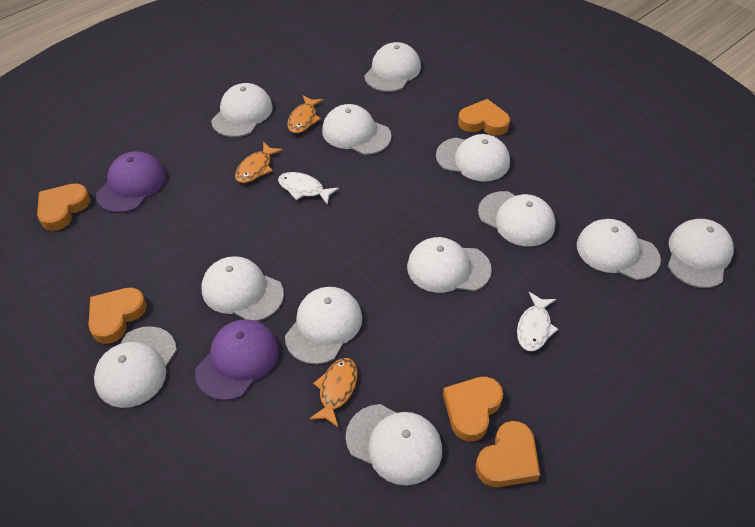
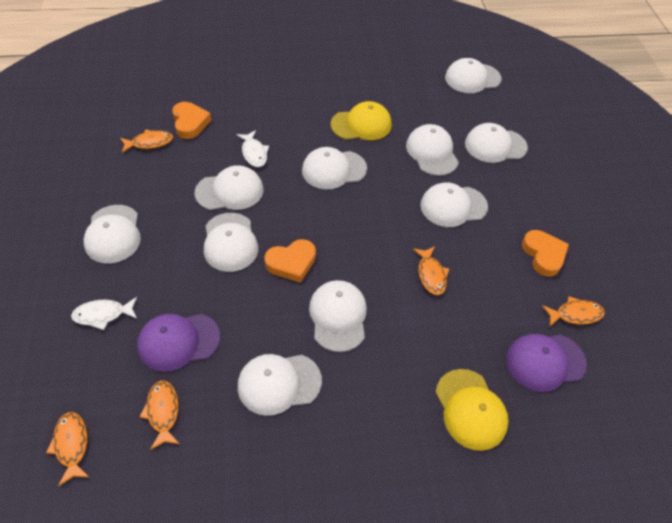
orange fish: [235,142,283,183] [287,95,323,133] [309,358,357,428] = 3 -> [46,412,89,486] [120,129,173,153] [140,380,179,450] [413,246,449,295] [542,296,605,326] = 5
orange heart: [37,184,90,231] [88,288,147,344] [443,377,503,441] [458,99,510,136] [476,421,540,487] = 5 -> [172,102,211,139] [264,239,316,283] [522,230,569,277] = 3
white cap: [94,326,177,408] [202,256,284,321] [211,83,273,137] [285,287,362,364] [322,104,391,155] [346,404,442,486] [364,42,421,92] [407,237,492,293] [436,134,510,181] [478,191,556,246] [577,219,661,280] [668,219,734,288] = 12 -> [83,205,141,264] [194,165,264,210] [204,213,258,272] [238,354,322,416] [302,147,367,189] [309,280,367,352] [406,124,459,176] [420,182,488,227] [445,58,502,93] [465,123,528,163] = 10
yellow cap: none = 0 -> [331,101,392,140] [435,369,509,451] = 2

